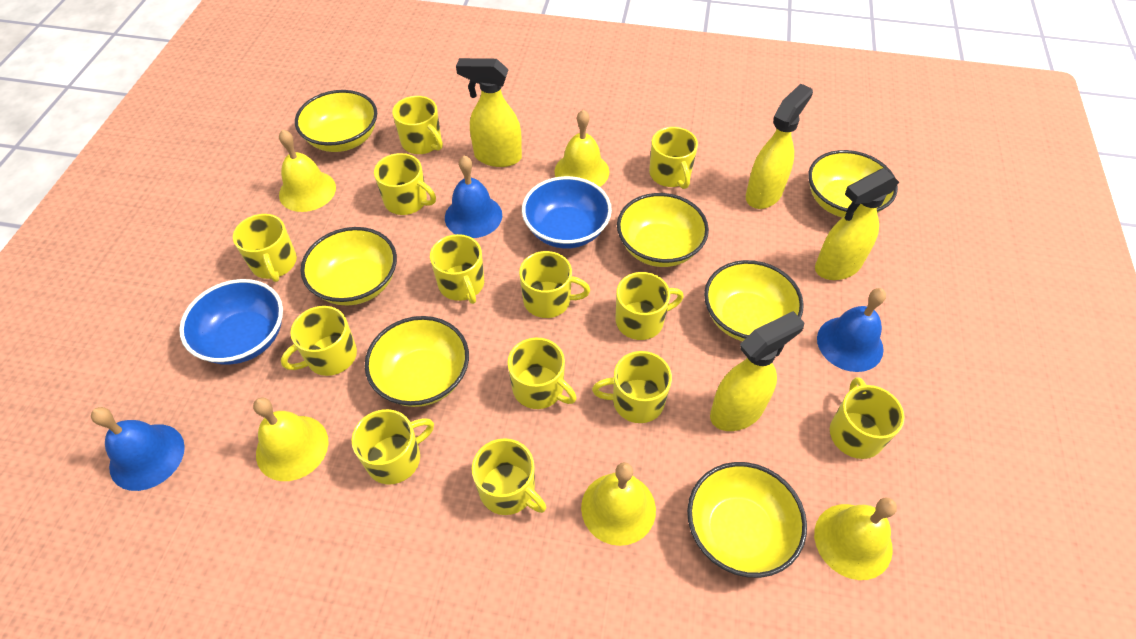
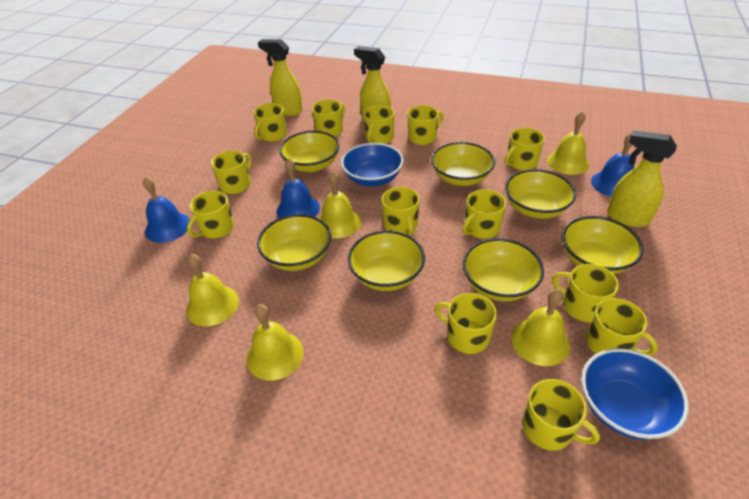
yellow spray bottle: [456,58,522,167] [710,311,804,431] [746,84,813,209] [815,168,899,280] = 4 -> [258,39,303,116] [354,46,391,121] [607,130,677,227] = 3

